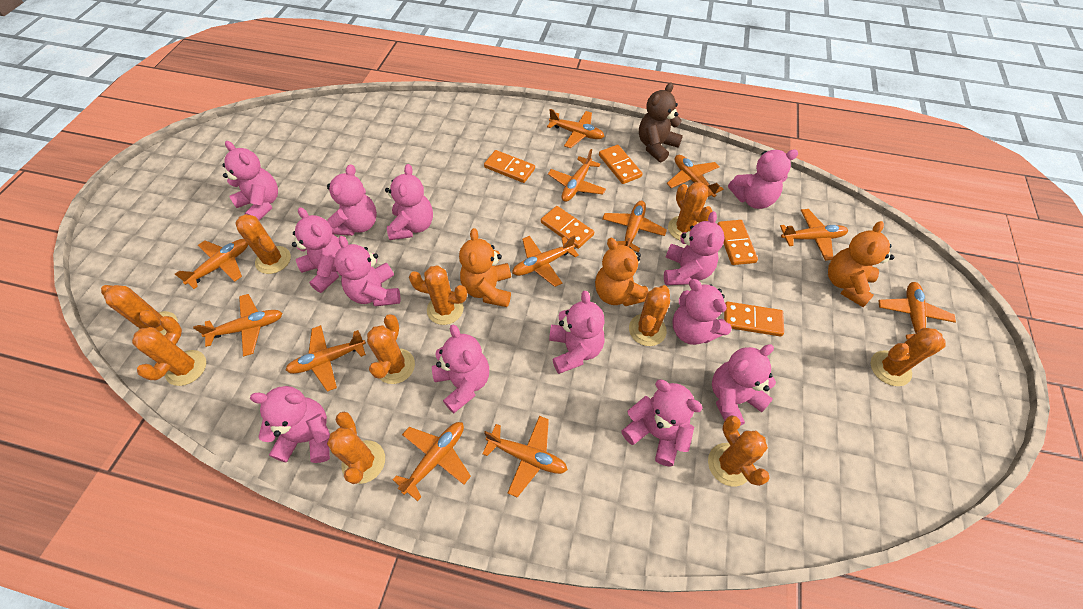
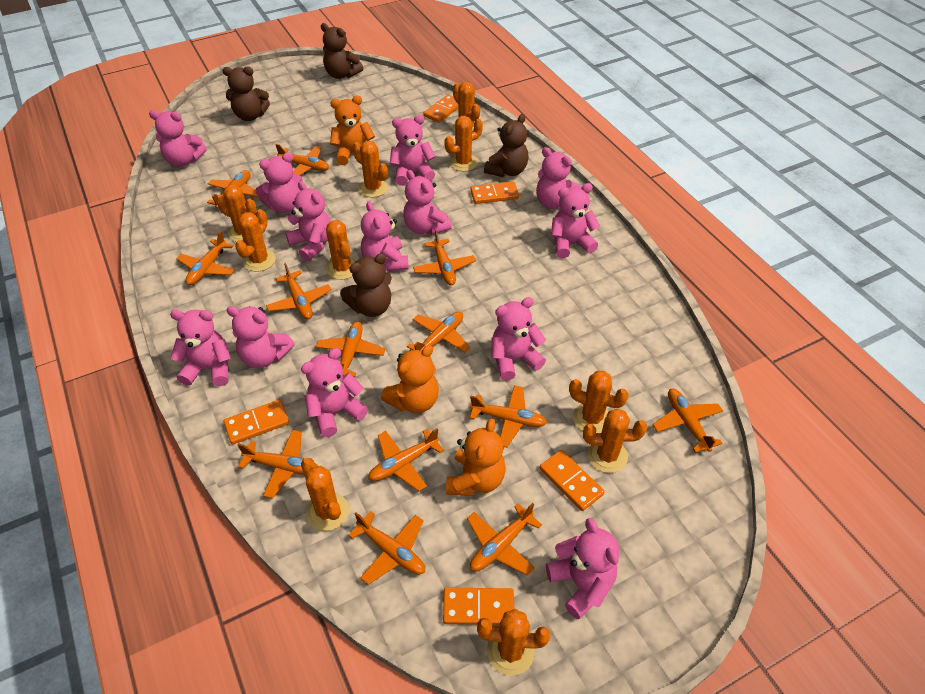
brown teddy bear: [639,82,683,162] = 1 -> [222,66,270,121] [321,23,363,79] [340,253,392,317] [484,114,529,177] = 4
orange plane: [175,239,248,289] [193,294,282,357] [285,325,366,392] [393,422,471,501] [482,416,568,498] [512,235,579,287] [547,109,604,148] [548,149,606,202] [602,201,667,252] [667,155,724,197] [780,209,848,261] [878,282,956,339] = 12 -> [176,230,235,285] [207,170,258,208] [238,430,318,498] [266,263,331,319] [275,144,329,175] [316,321,385,377] [348,511,425,585] [368,429,444,491] [407,312,470,358] [413,230,476,285] [467,503,542,576] [470,385,547,447] [653,389,723,453] = 13

